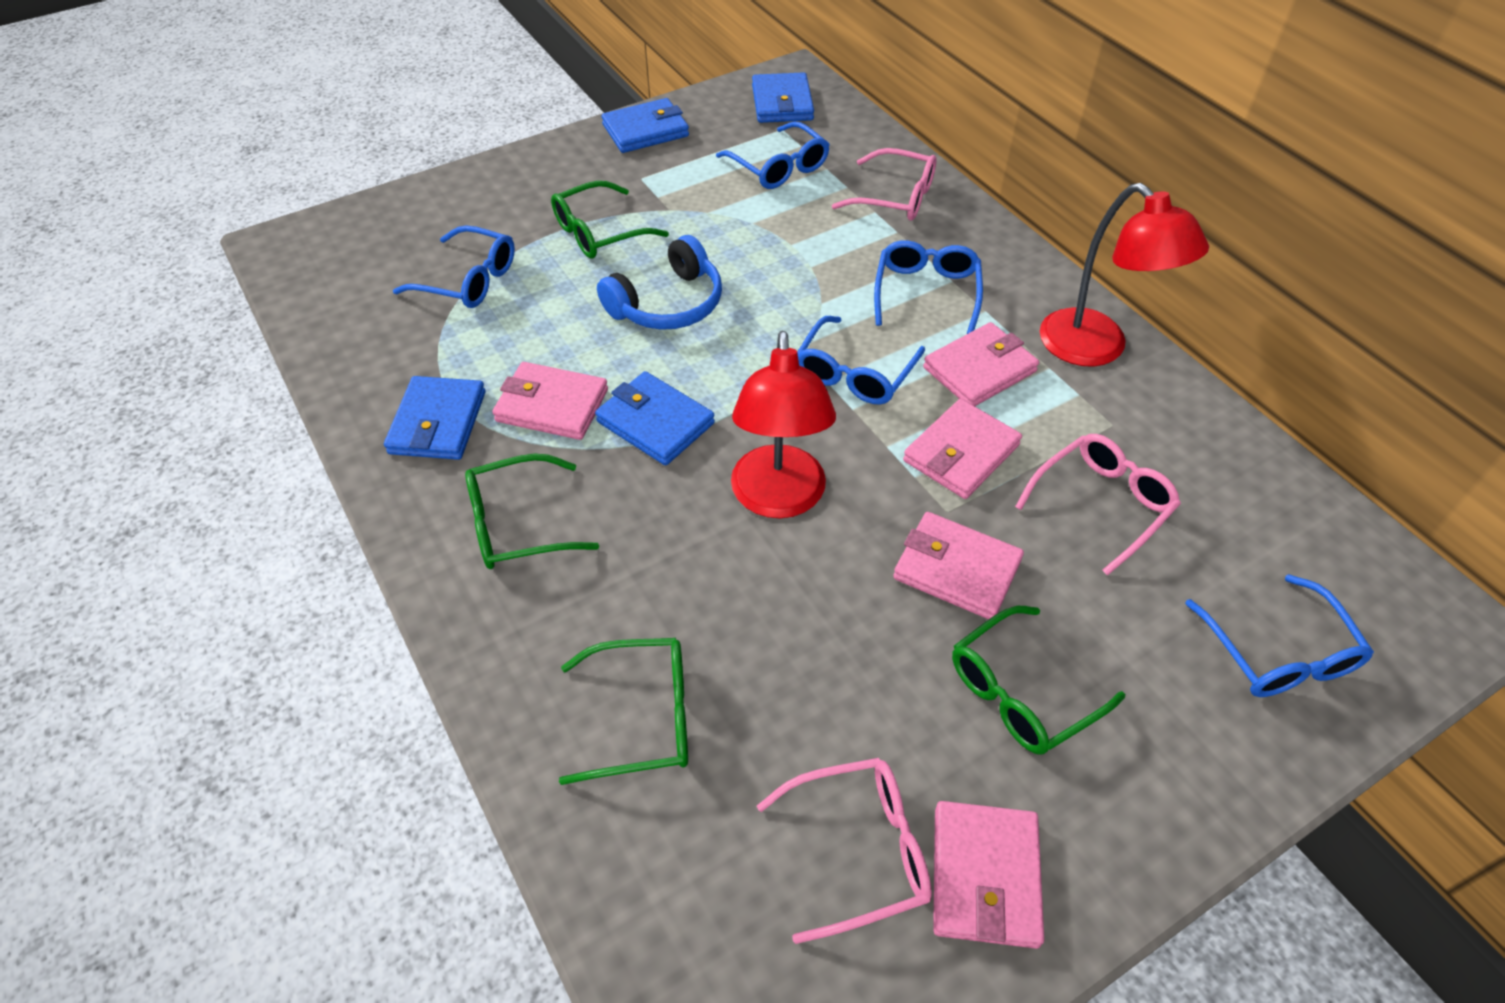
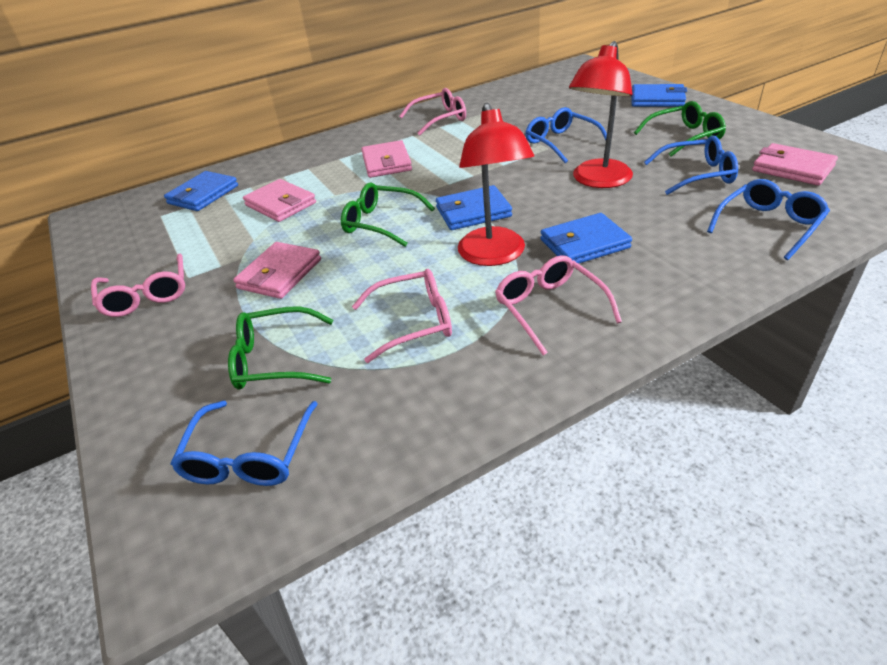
blue glasses: [393,225,515,308] [716,122,830,189] [797,316,925,405] [874,240,983,334] [1185,574,1374,697] = 5 -> [171,401,318,486] [525,107,607,163] [644,136,738,195] [707,179,830,260] = 4
blue headphones: [597,235,722,330] = 1 -> none = 0
green glasses: [465,454,599,569] [551,181,669,259] [559,638,688,785] [952,606,1125,755] = 4 -> [228,306,333,390] [341,182,435,247] [634,101,726,156] = 3
pink glasses: [757,758,932,944] [832,148,937,221] [1015,434,1181,576] = 3 -> [91,254,185,317] [352,269,452,363] [399,88,466,135] [495,255,622,356] = 4
pink wallet: [493,362,608,440] [893,512,1024,619] [903,399,1022,499] [923,322,1039,406] [933,801,1044,949] = 5 -> [233,242,321,299] [243,179,316,222] [362,140,412,178] [752,143,838,186] = 4

